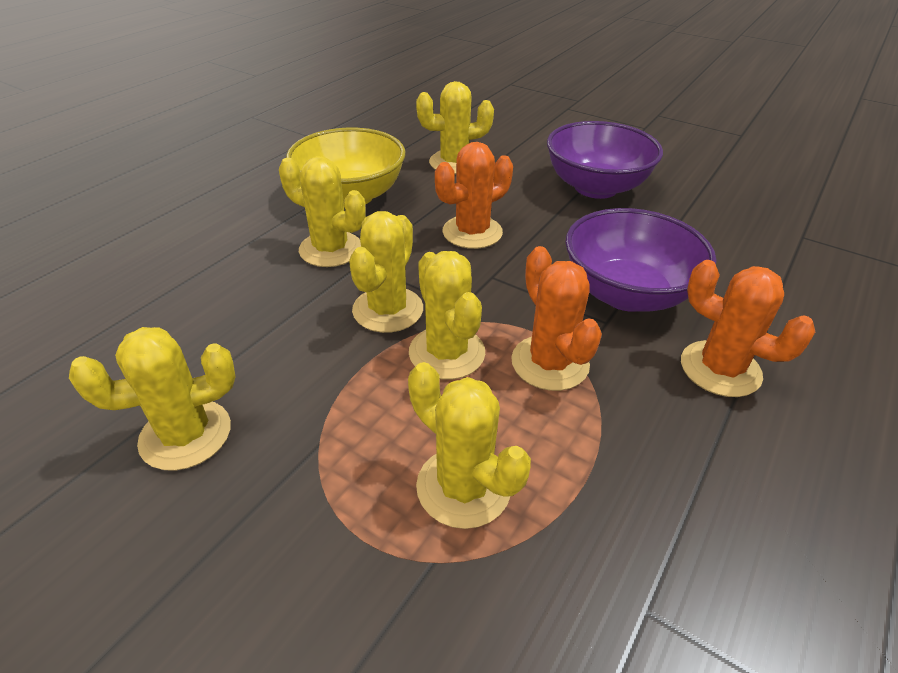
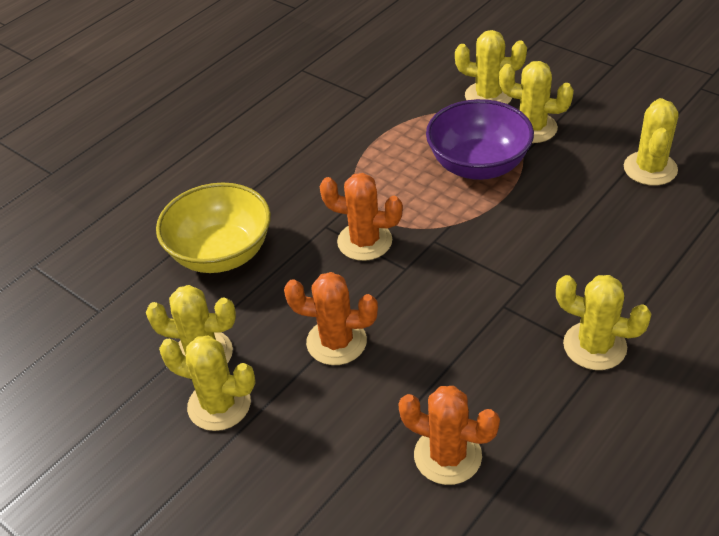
purple bowl: [547,121,663,199] [565,208,717,312] = 2 -> [426,99,534,180] = 1

